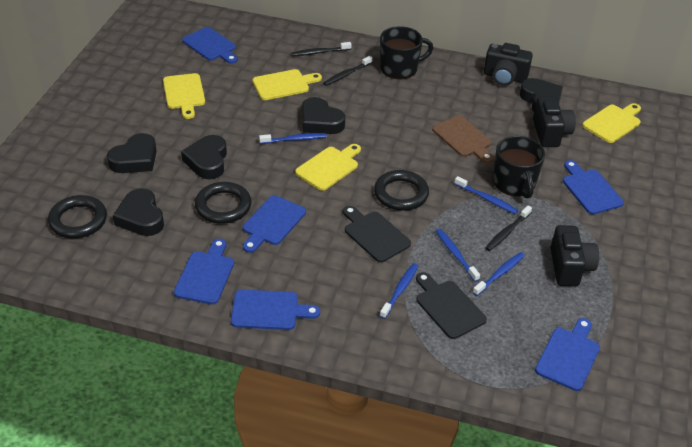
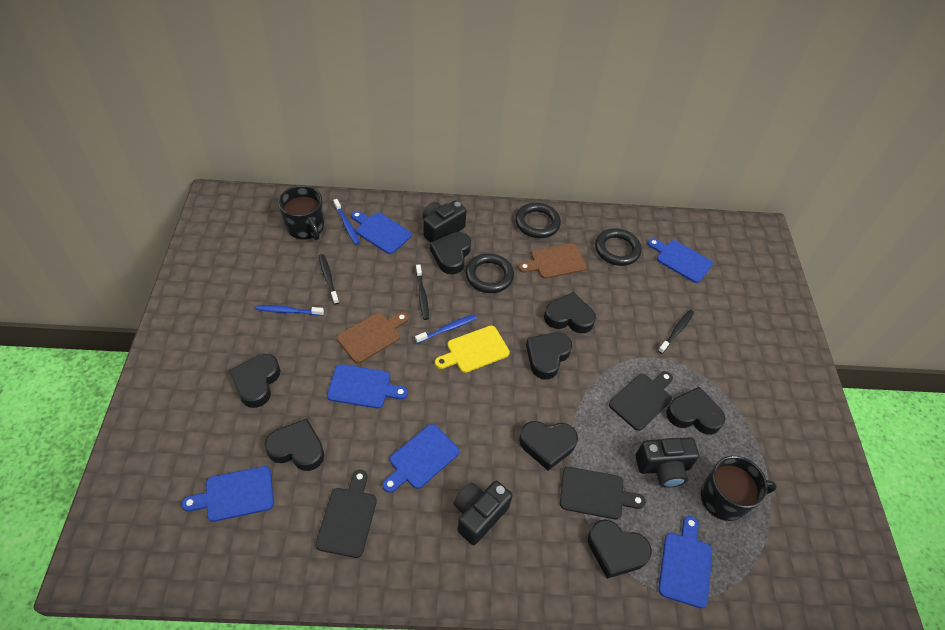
black cutting board: [343,206,411,262] [416,272,487,339] = 2 -> [316,470,377,558] [560,467,645,519] [609,371,673,431] = 3
black heart: [107,133,157,173] [113,188,164,236] [181,135,227,179] [302,97,345,134] [519,78,563,111] = 5 -> [229,354,281,408] [265,419,324,471] [430,232,471,275] [519,421,578,471] [526,332,572,380] [544,292,596,333] [588,519,652,579] [666,387,725,435] = 8
blue toothbrush: [259,133,327,144] [380,263,418,319] [436,229,480,282] [454,176,518,214] [473,252,525,296] = 5 -> [256,305,324,316] [333,199,360,245] [415,314,477,344] = 3
brown cutting board: [432,116,494,163] = 1 -> [337,312,408,363] [518,243,587,279] = 2
yellow cutting board: [163,73,205,119] [252,69,322,100] [295,144,361,191] [582,103,641,143] = 4 -> [435,326,510,373] = 1

